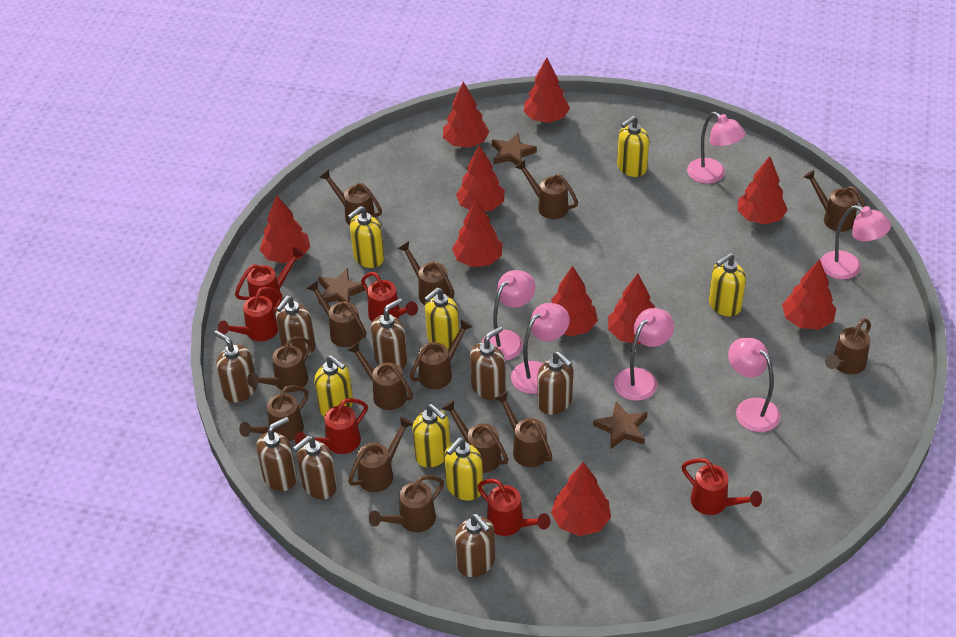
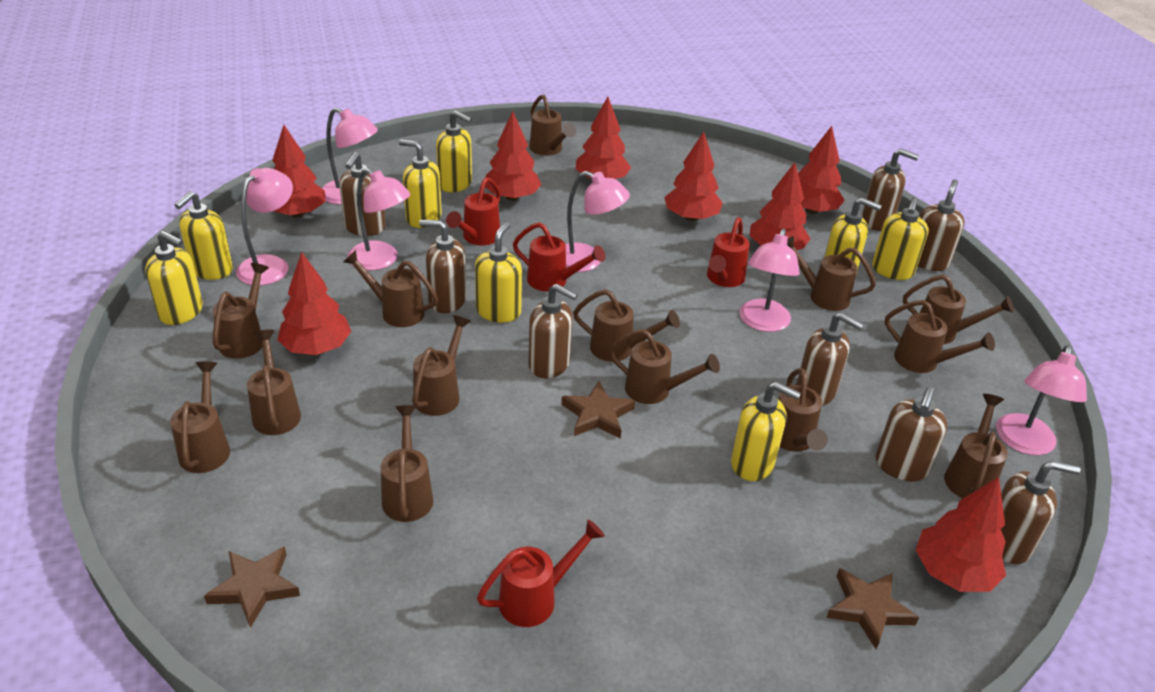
red tree: [260,195,310,263] [443,82,490,148] [452,199,503,267] [456,145,505,211] [524,57,570,123] [551,266,598,336] [551,462,611,536] [608,273,655,344] [737,156,788,224] [782,259,836,330] = 10 -> [272,125,325,218] [277,252,351,355] [485,111,542,201] [576,97,631,179] [664,132,723,221] [750,162,810,250] [798,126,845,214] [916,477,1006,592] = 8
red watering can: [218,287,282,341] [235,247,304,307] [295,398,368,454] [361,272,418,322] [477,479,550,536] [681,458,762,515] = 6 -> [446,177,501,246] [477,520,605,627] [513,222,605,291] [707,217,750,287] = 4
yellow soap dispenser: [314,355,353,417] [348,206,384,268] [412,404,450,468] [424,288,459,349] [444,438,483,501] [617,116,649,177] [709,253,746,316] = 7 -> [145,231,203,325] [175,191,233,280] [399,139,442,228] [436,111,472,193] [475,222,522,323] [731,381,801,481] [824,198,882,274] [872,197,928,280] = 8

